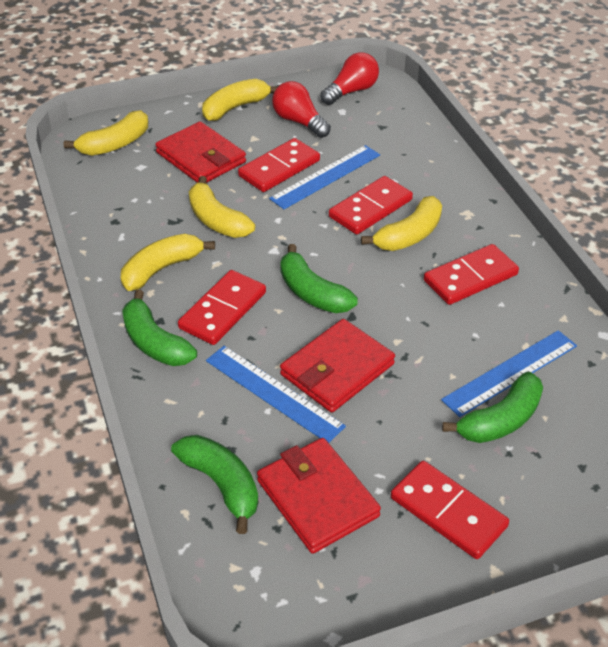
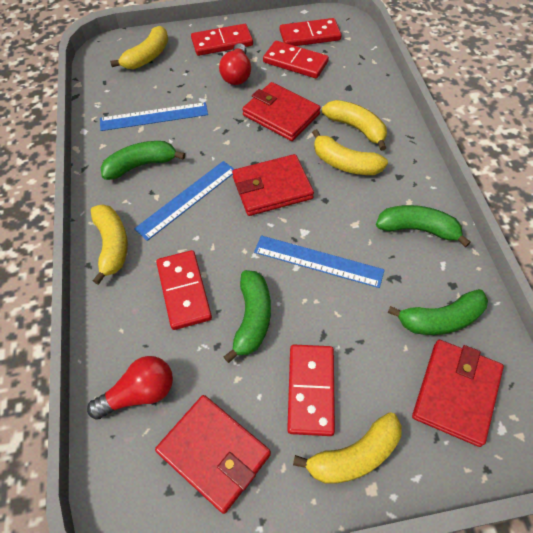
red wallet: [155,121,246,183] [257,438,381,554] [280,319,395,413] = 3 -> [155,395,271,514] [232,154,314,216] [242,82,321,141] [412,340,504,447] = 4

